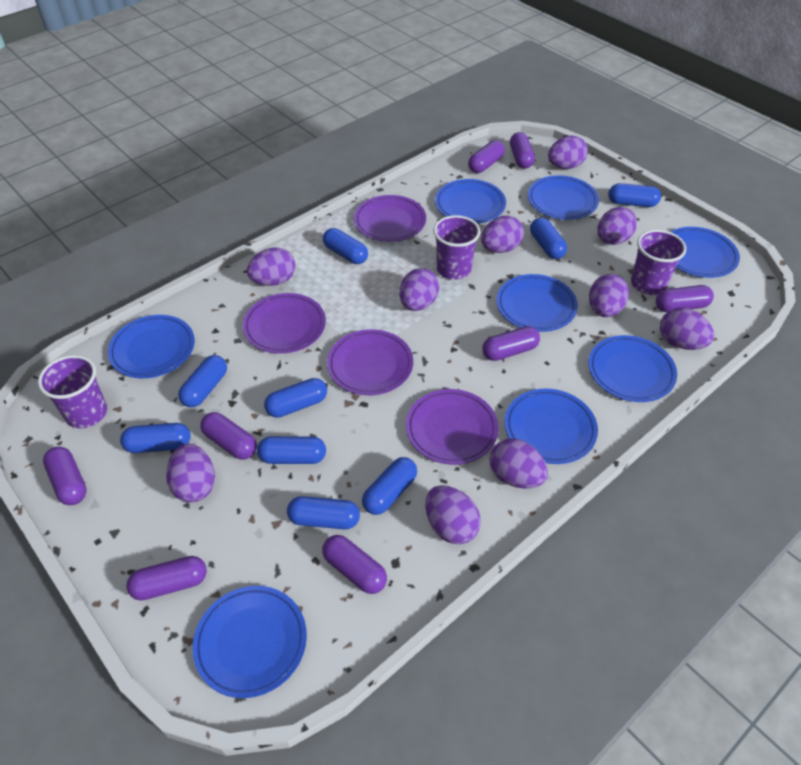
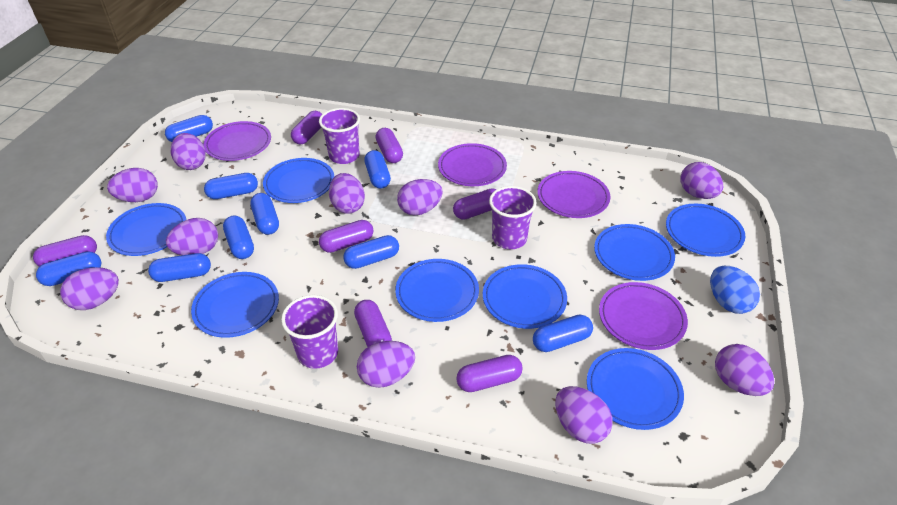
blue egg: none = 0 -> [710,266,760,314] = 1
purple capsule: [43,447,87,505] [126,556,207,601] [200,412,257,460] [322,535,387,594] [468,140,505,173] [482,326,540,361] [510,132,535,169] [656,285,714,312] = 8 -> [33,235,97,267] [291,111,322,145] [319,220,373,253] [354,300,392,347] [376,128,403,163] [453,188,497,220] [456,355,523,392] = 7

